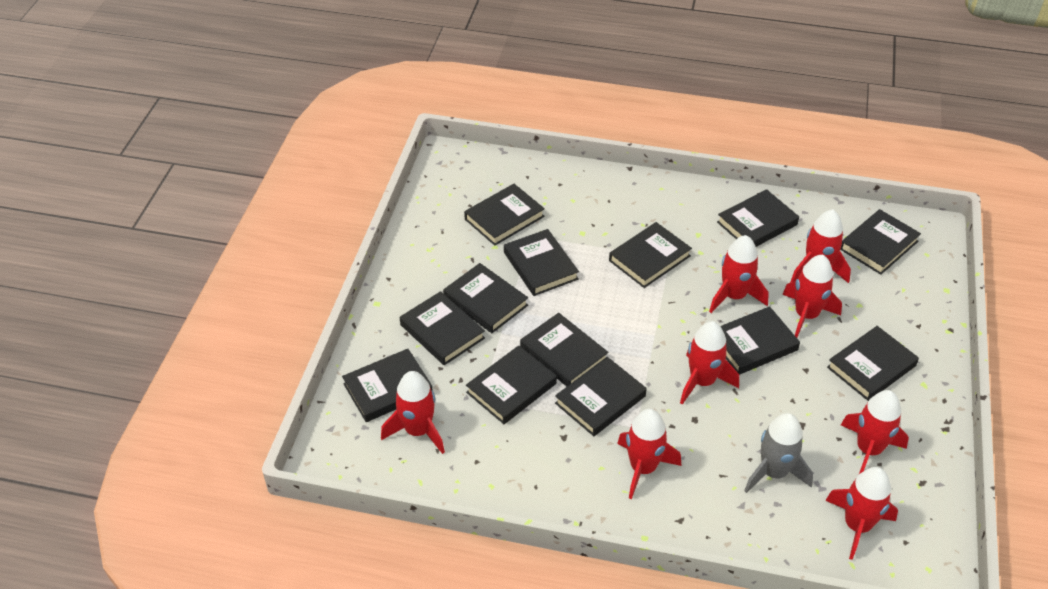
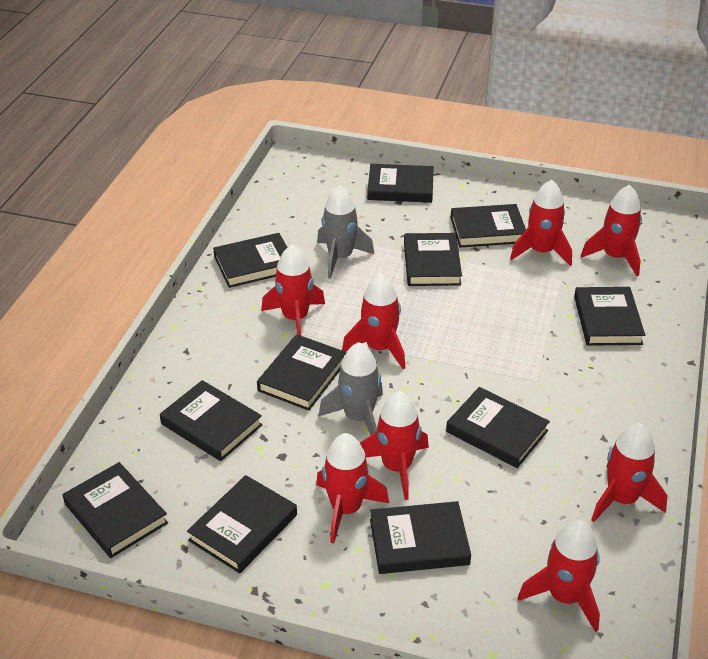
black book: [342,349,433,422] [400,291,485,365] [443,263,528,333] [464,184,545,246] [466,345,557,424] [504,229,579,296] [520,313,609,386] [555,357,647,436] [609,222,692,288] [717,189,799,247] [721,307,800,375] [827,326,919,401] [840,209,921,275] = 13 -> [62,462,168,558] [160,380,262,461] [187,475,297,573] [213,233,288,288] [257,334,347,411] [367,164,434,203] [370,501,471,574] [404,233,462,286] [446,387,550,468] [451,204,526,248] [574,287,645,346] = 11
grey rocket: [744,413,813,493] = 1 -> [317,185,374,279] [319,342,383,436] = 2

